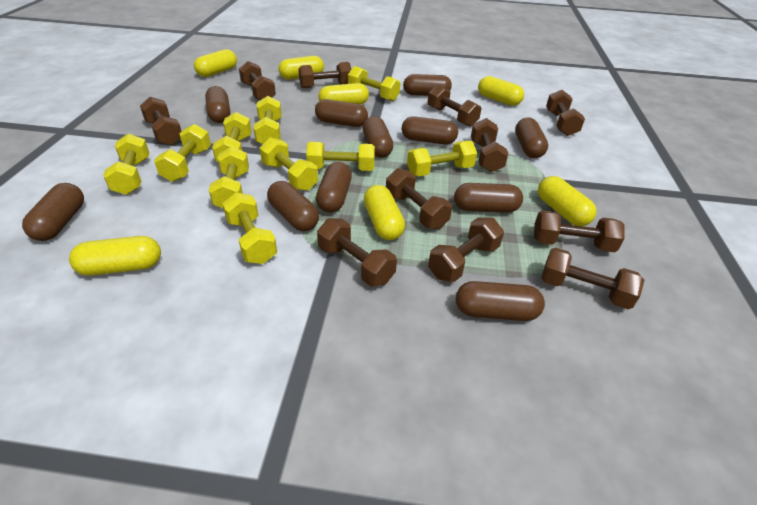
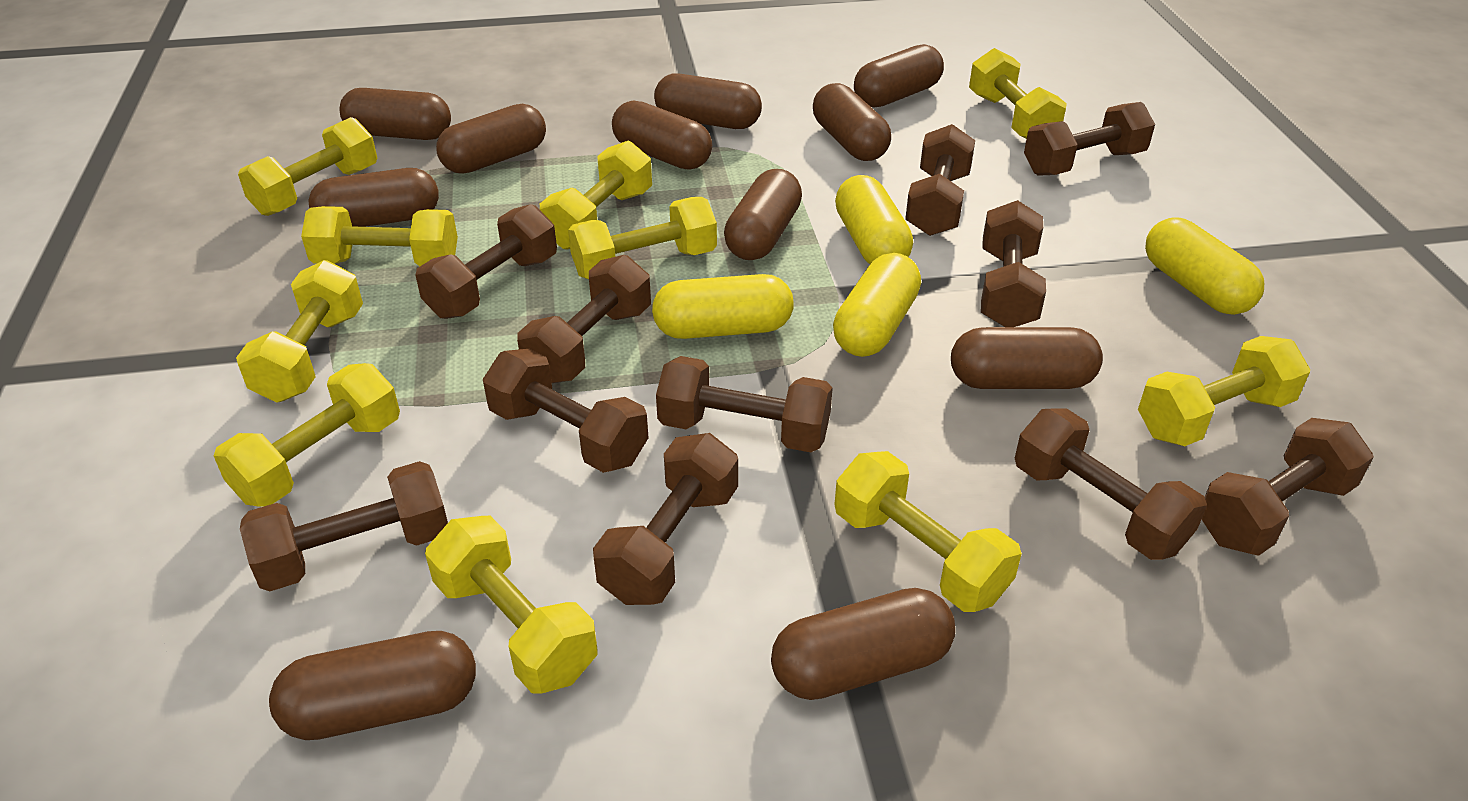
yellow capsule: [69,236,161,276] [194,49,237,77] [278,56,324,80] [318,83,369,105] [364,185,405,240] [478,76,524,106] [538,176,597,226] = 7 -> [652,274,794,339] [833,253,921,357] [835,175,913,264] [1145,217,1264,315] = 4

